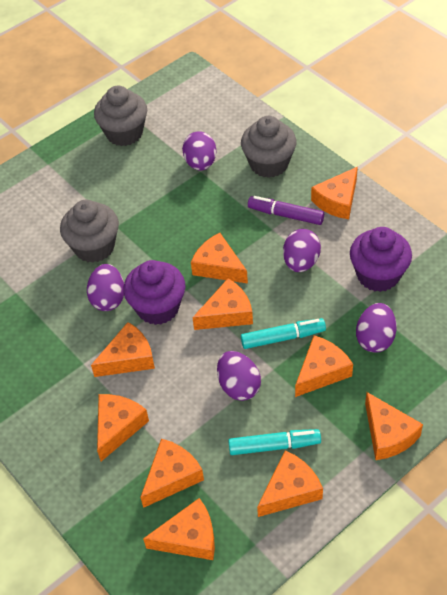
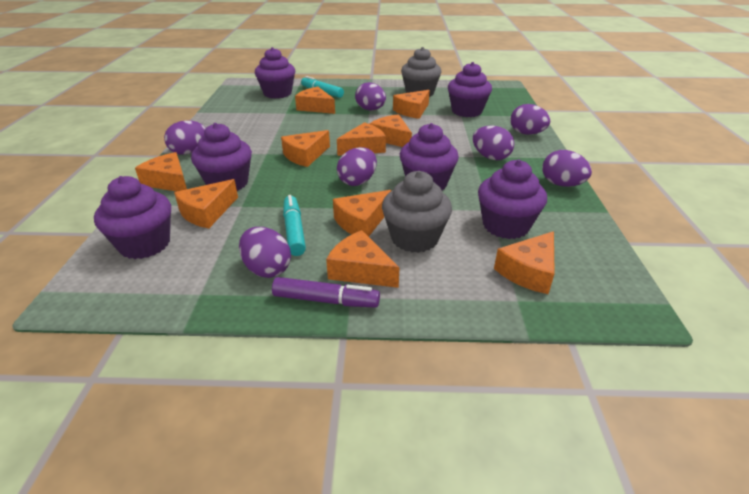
grey cupcake: [60,200,119,263] [94,85,147,146] [241,116,297,178] = 3 -> [382,171,452,253] [401,47,441,97] = 2
purple cupcake: [123,260,185,325] [350,227,412,292] = 2 -> [94,176,171,259] [191,123,252,191] [255,47,295,99] [400,123,459,190] [448,62,492,117] [478,160,547,239] = 6
purple egg: [87,264,124,311] [182,131,216,171] [217,351,261,401] [283,229,321,272] [356,303,397,353] = 5 -> [164,120,206,155] [239,227,291,278] [337,147,377,186] [355,82,386,110] [473,126,514,160] [510,104,550,135] [542,150,592,187] = 7

